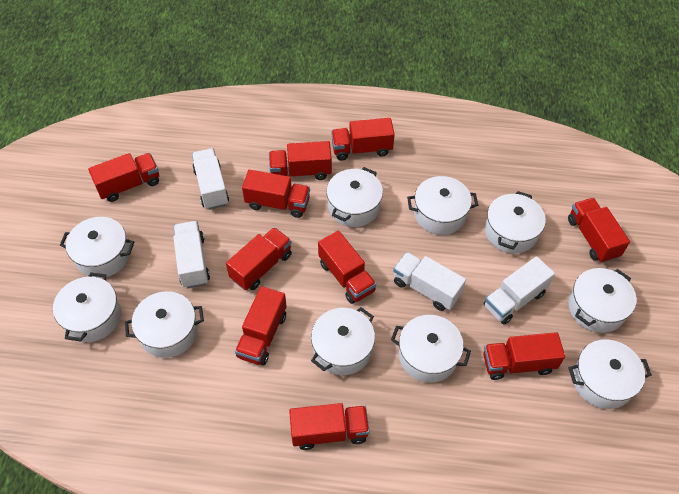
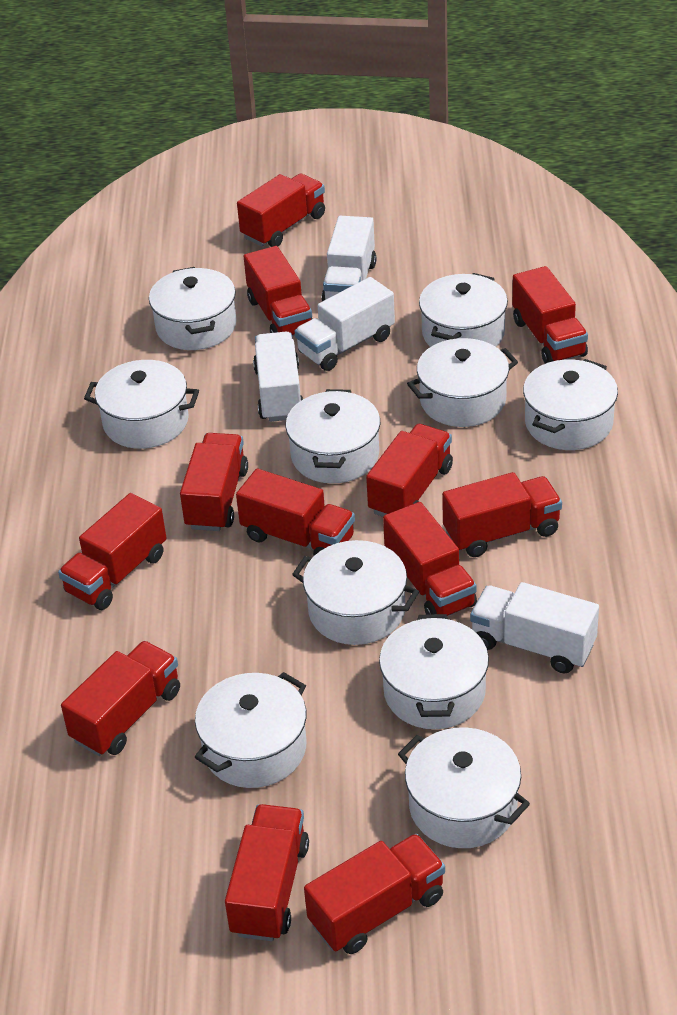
red truck: [88,153,159,202] [226,227,292,290] [235,286,287,366] [242,170,310,218] [269,141,332,180] [289,403,370,450] [318,231,376,304] [331,118,395,161] [483,332,565,380] [568,198,630,263] = 10 -> [58,493,167,610] [61,641,180,756] [180,433,248,531] [225,804,309,941] [236,469,355,556] [237,173,325,247] [244,246,313,336] [304,834,445,954] [366,424,453,517] [383,502,477,616] [442,472,562,557] [512,266,588,364] = 12

